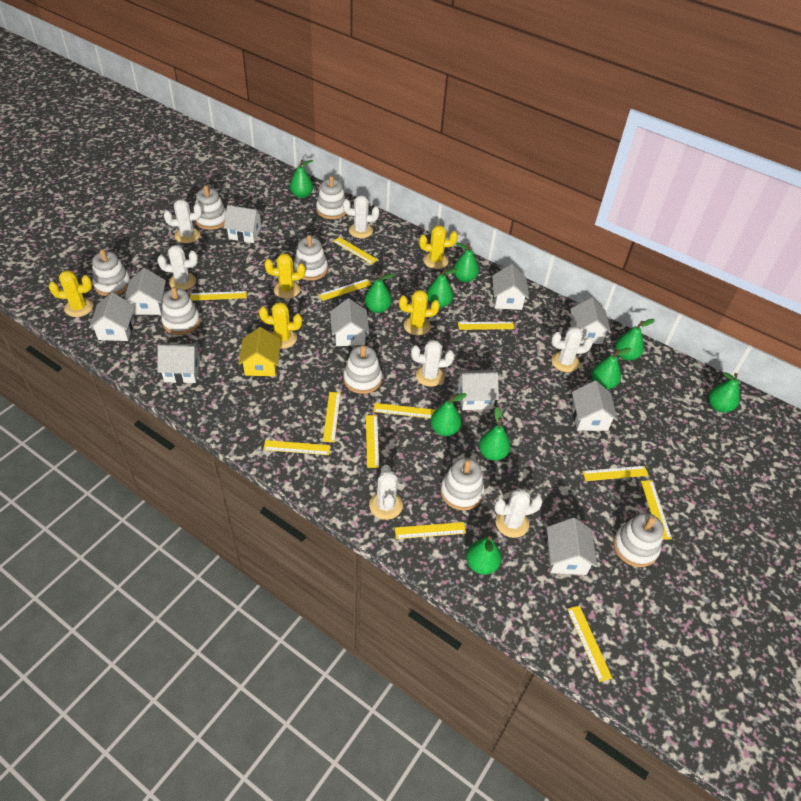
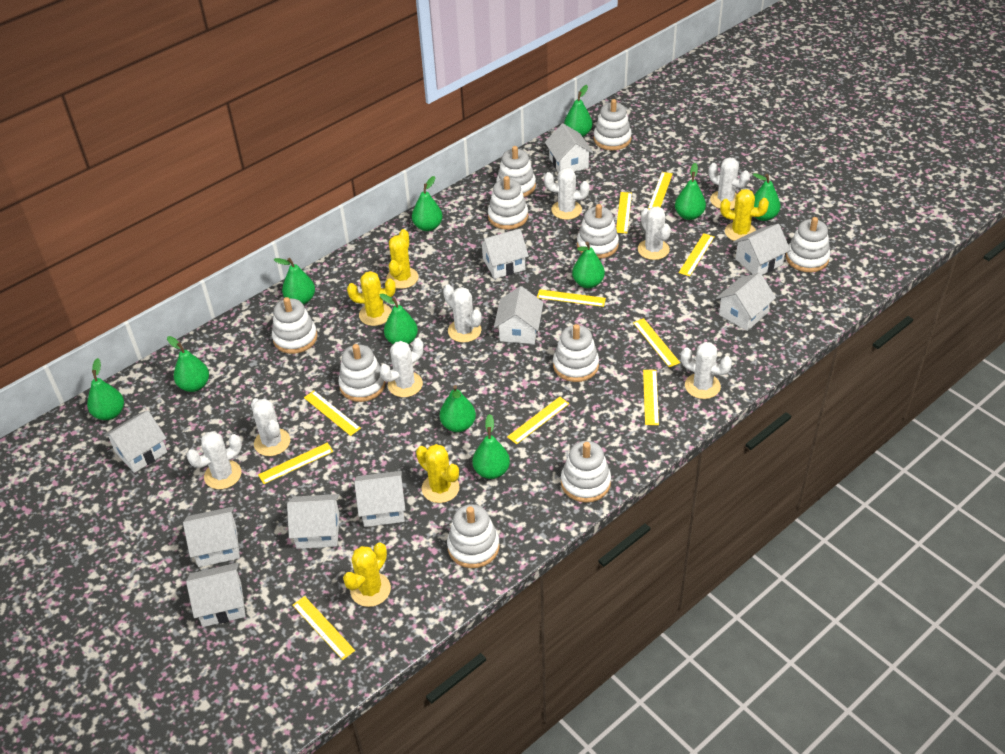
green pear: [290,160,313,198] [365,273,394,313] [427,268,458,308] [431,393,467,436] [453,242,479,282] [466,536,502,575] [479,407,511,461] [592,347,632,389] [615,319,654,361] [708,372,740,412] = 10 -> [87,358,124,420] [167,336,209,392] [274,258,315,305] [379,294,418,344] [412,176,443,231] [440,385,476,432] [472,414,510,479] [564,85,592,137] [572,242,605,288] [675,163,706,220] [753,173,781,221] = 11
white cactus: [157,245,198,290] [164,199,202,243] [343,195,379,238] [369,465,403,520] [411,340,454,387] [494,488,543,538] [551,326,593,372] = 7 -> [187,431,242,489] [251,398,290,456] [379,338,423,397] [443,284,482,343] [544,167,589,220] [638,206,671,260] [681,342,732,399] [709,157,750,209] = 8
white stacking toy: [92,249,130,296] [161,287,200,335] [195,185,226,230] [293,235,328,281] [316,176,346,219] [343,345,382,394] [440,458,485,511] [613,513,664,567] = 8 -> [272,297,317,354] [338,344,386,402] [447,504,500,568] [488,176,528,230] [496,146,536,197] [553,324,599,382] [561,441,611,503] [577,204,619,259] [593,99,632,150] [786,217,830,272] = 10
yellow house: [238,327,281,376] = 1 -> none = 0
yellow ruler: [190,291,247,301] [263,440,330,455] [318,279,372,301] [323,392,340,442] [333,237,378,264] [366,415,379,468] [373,403,436,418] [395,522,466,539] [458,321,515,330] [567,605,612,682] [582,466,649,481] [641,481,672,540] = 12 -> [258,443,333,484] [293,596,355,660] [304,391,361,436] [507,397,569,444] [537,289,606,307] [616,192,632,233] [633,318,680,367] [643,370,659,425] [648,172,673,209] [679,233,714,276] = 10

